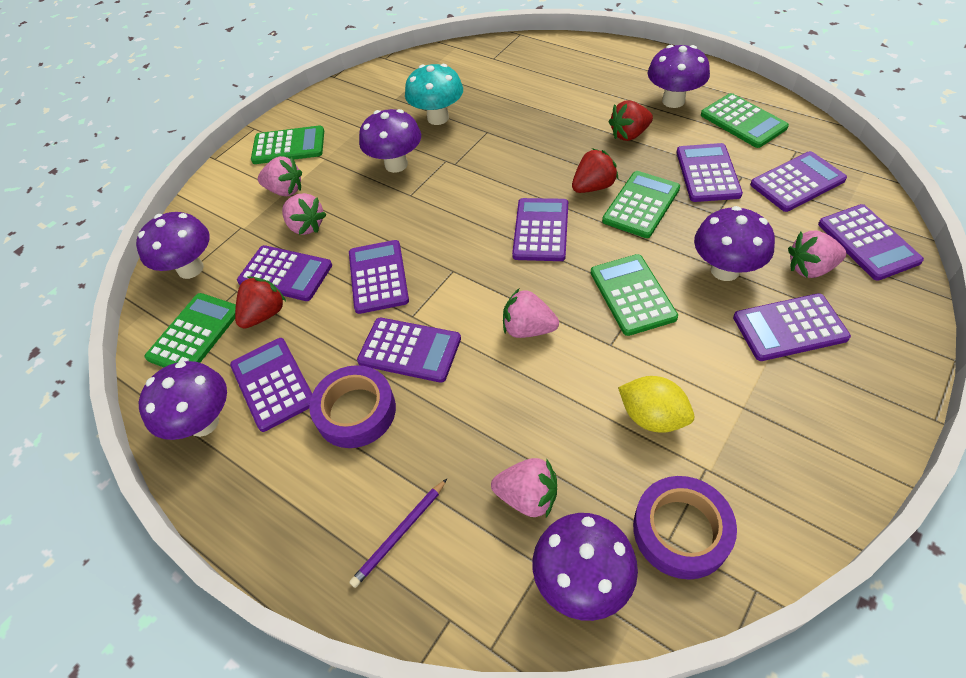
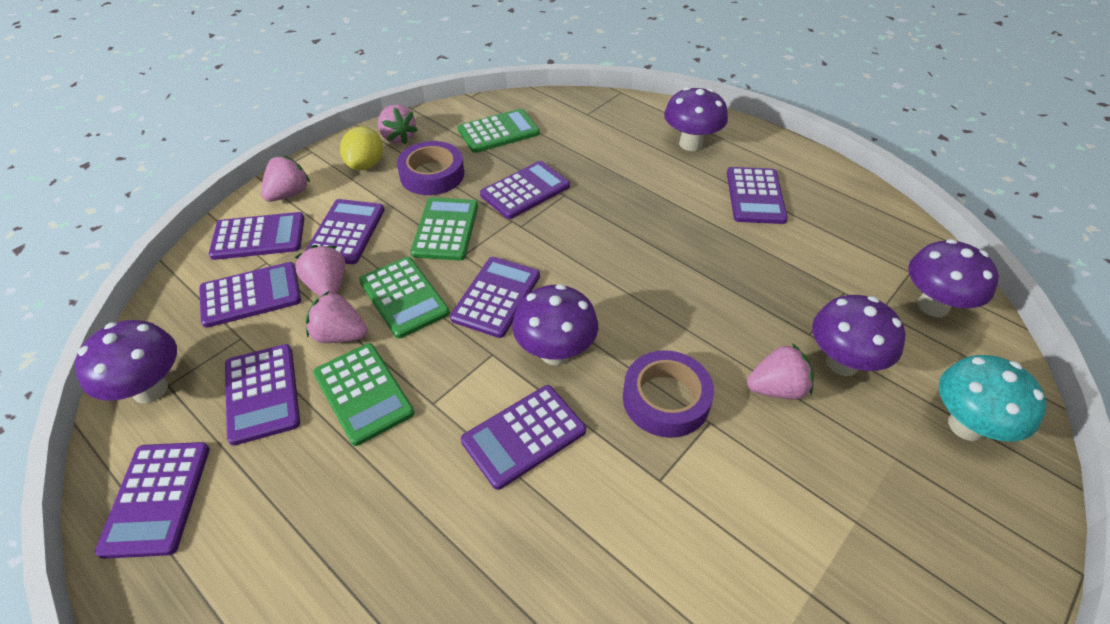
green calculator: [144,293,236,367] [251,125,324,164] [591,254,678,336] [602,171,680,238] [701,93,789,148] = 5 -> [313,343,415,446] [359,257,450,339] [411,197,478,261] [458,109,540,153] = 4
purple mushroom: [136,212,210,279] [139,361,227,440] [359,109,421,173] [533,513,638,621] [648,45,710,108] [694,206,775,281] = 6 -> [75,320,177,403] [512,284,598,365] [664,87,728,151] [812,295,905,376] [908,239,999,317] = 5
purple pencil: [350,479,447,588] = 1 -> none = 0
red strawberry: [235,276,286,329] [572,148,618,193] [609,101,653,141] = 3 -> none = 0

